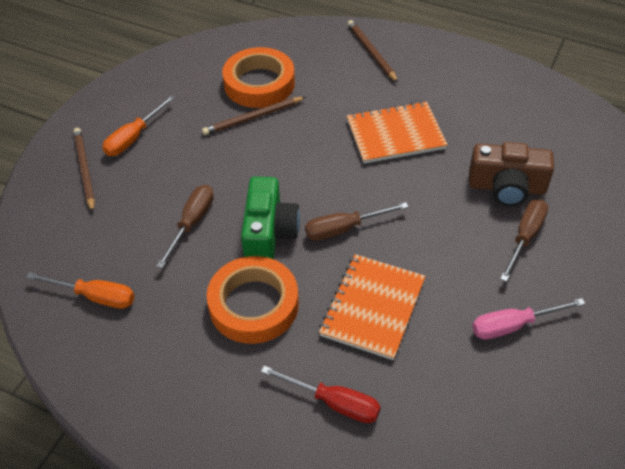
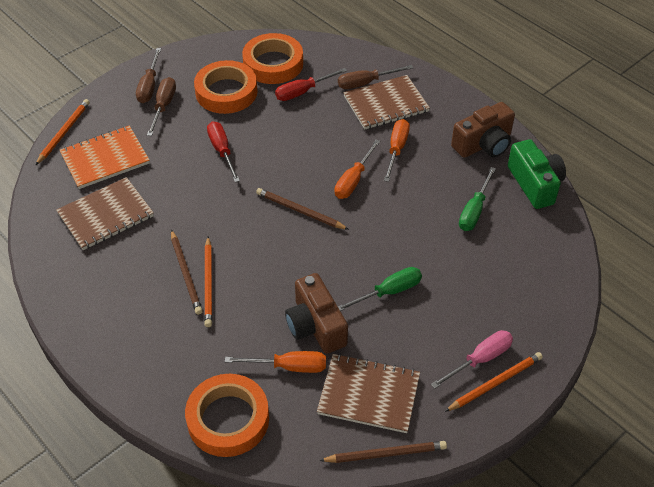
brown camera: [469,142,554,206] = 1 -> [285,273,348,354] [451,102,515,158] = 2
brown notebook: none = 0 -> [56,177,154,250] [317,354,420,433] [343,75,430,130] = 3
green screwdriver: none = 0 -> [338,267,422,311] [459,167,496,231] = 2
orange notebook: [319,254,426,360] [347,101,448,163] = 2 -> [59,125,150,189] = 1
orange pencil: none = 0 -> [36,99,90,165] [204,237,212,327] [445,352,543,412] = 3
orange screwdriver: [26,272,135,309] [102,95,175,156] = 2 -> [225,351,326,373] [335,140,380,199] [384,119,410,182] = 3
orange tape: [207,256,299,344] [222,47,295,108] = 2 -> [185,374,269,457] [194,60,258,114] [242,33,303,84] = 3
red screwdriver: [261,365,381,423] = 1 -> [207,121,240,182] [275,68,347,101] = 2

